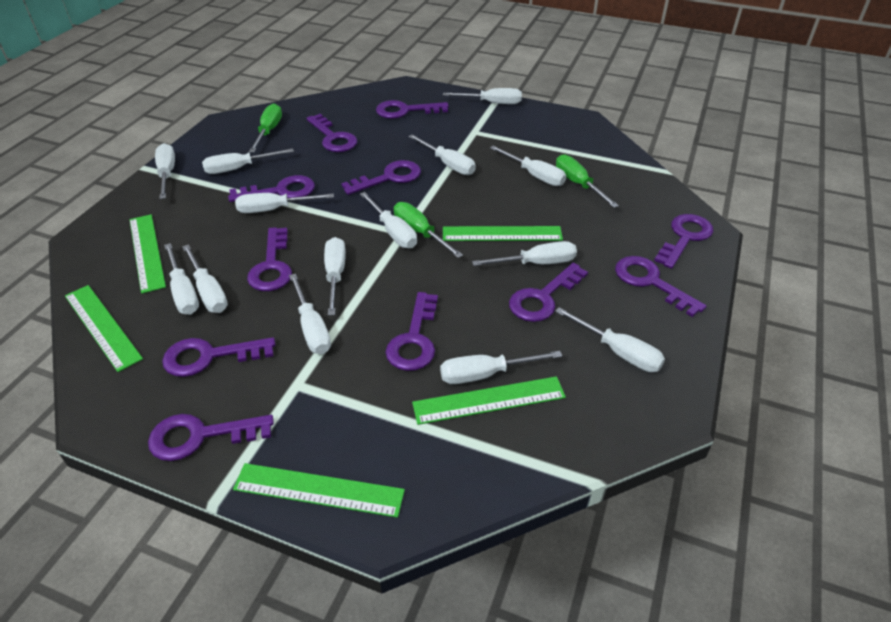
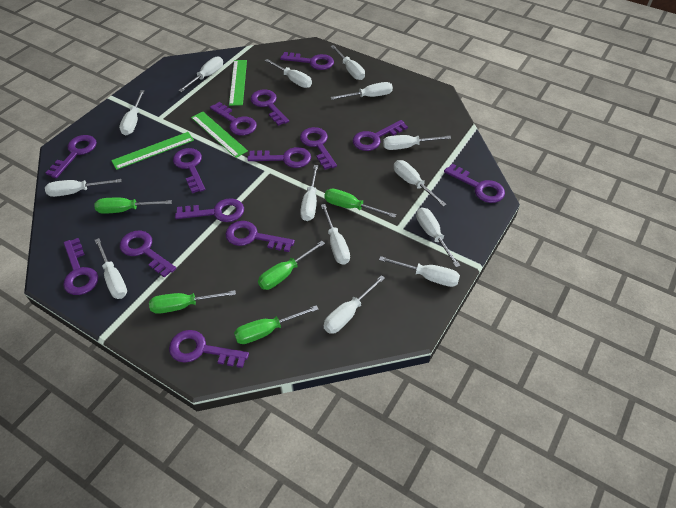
green ruler: [65,285,143,372] [130,214,166,294] [233,463,405,518] [412,376,566,425] [443,226,563,241] = 5 -> [111,132,194,170] [191,111,248,158] [229,60,247,106] = 3
green screwdriver: [249,103,282,153] [394,202,463,258] [556,154,619,208] = 3 -> [94,198,172,214] [149,290,236,314] [234,305,319,344] [258,241,325,290] [324,189,396,218] = 5
purple key: [148,414,274,461] [162,337,275,377] [228,175,315,202] [247,227,292,291] [306,114,358,152] [341,160,421,195] [376,100,449,119] [385,292,438,371] [509,263,588,322] [615,256,707,317] [654,214,713,269] = 11 -> [46,135,97,178] [63,238,98,295] [120,231,177,278] [169,330,249,368] [173,148,205,193] [175,198,244,222] [210,102,257,135] [225,221,295,252] [247,147,311,168] [250,89,289,126] [280,52,334,70] [300,127,337,170] [352,120,408,151] [444,164,505,203] = 14

